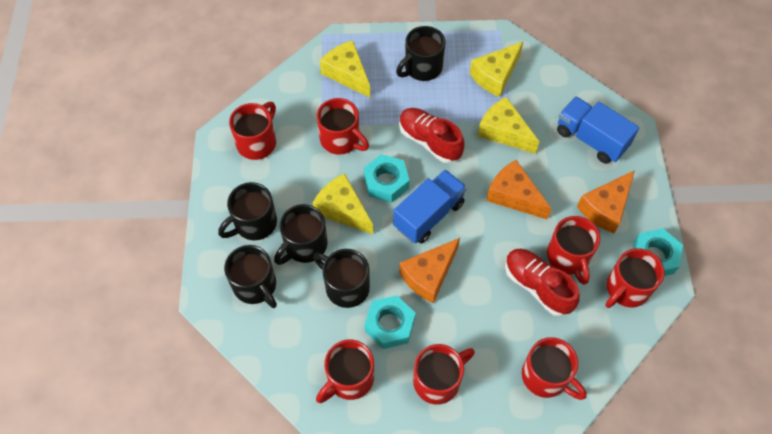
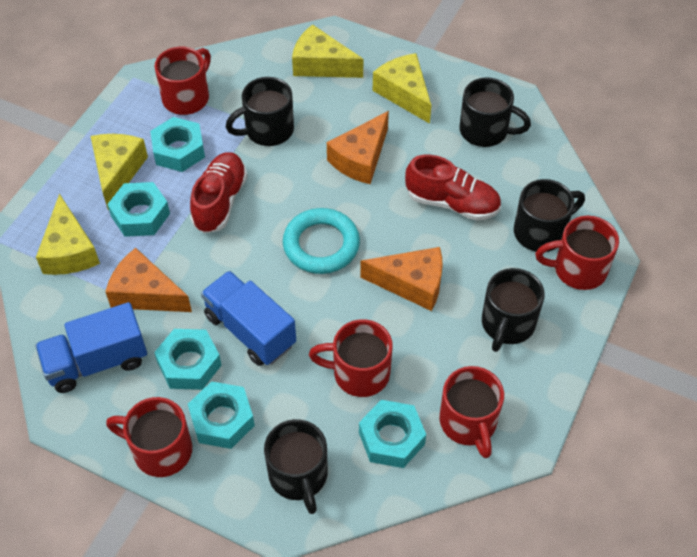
red mug: [229,102,276,160] [316,98,369,155] [316,340,374,403] [413,344,475,405] [522,337,587,400] [547,216,600,285] [605,248,665,308] = 7 -> [106,397,192,477] [154,47,211,115] [309,319,393,397] [439,366,504,458] [535,216,619,290] = 5
turquoise nut: [364,154,409,203] [364,295,416,349] [633,228,683,276] = 3 -> [107,182,170,237] [150,117,205,172] [154,329,222,390] [188,381,255,449] [359,400,426,468] = 5
turquoise ring: none = 0 -> [283,208,360,274] = 1

